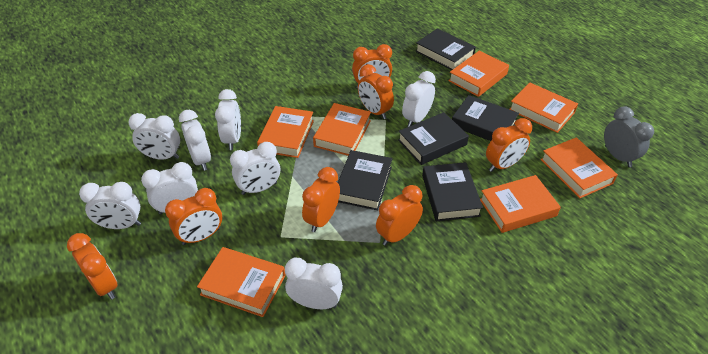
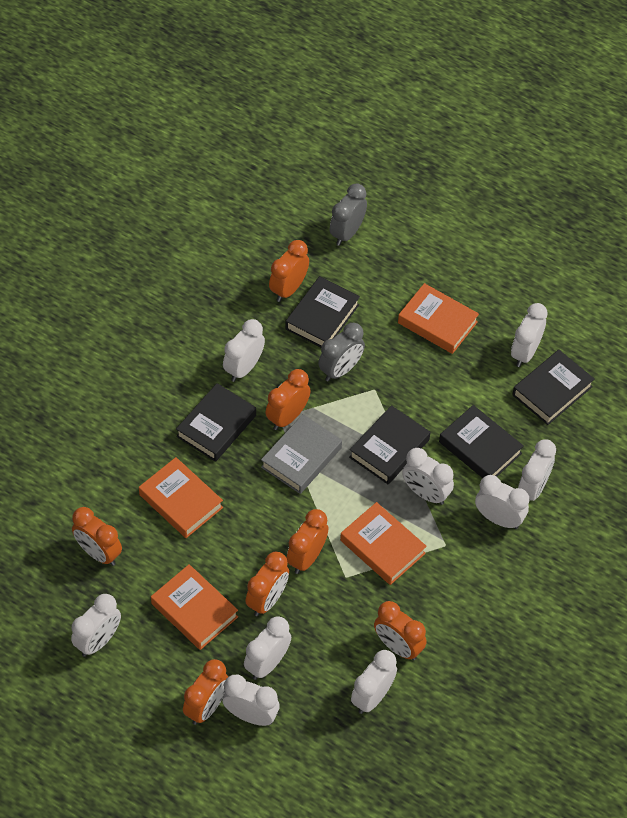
grey book: none = 0 -> [261,414,342,494] = 1
grey clock: [604,106,654,167] = 1 -> [318,323,365,382] [330,184,367,246] = 2
orange book: [197,247,286,317] [257,106,314,158] [313,103,371,156] [449,51,509,97] [480,175,561,233] [510,83,578,133] [540,137,618,198] = 7 -> [139,457,223,538] [151,564,238,650] [340,502,427,585] [398,283,479,354] = 4
white clock: [79,182,141,229] [128,113,180,160] [141,162,198,214] [179,110,211,171] [215,89,241,150] [230,142,280,195] [285,258,343,309] [402,71,436,127] = 8 -> [71,594,121,657] [222,675,280,726] [223,319,265,382] [244,616,291,680] [351,650,397,714] [402,448,454,505] [475,475,529,529] [511,303,548,367] [518,439,556,501] = 9

